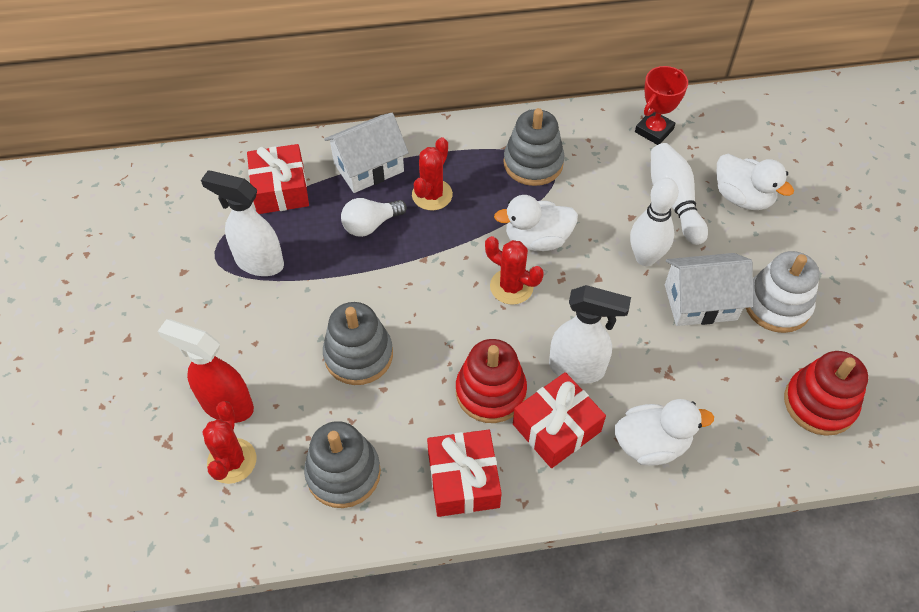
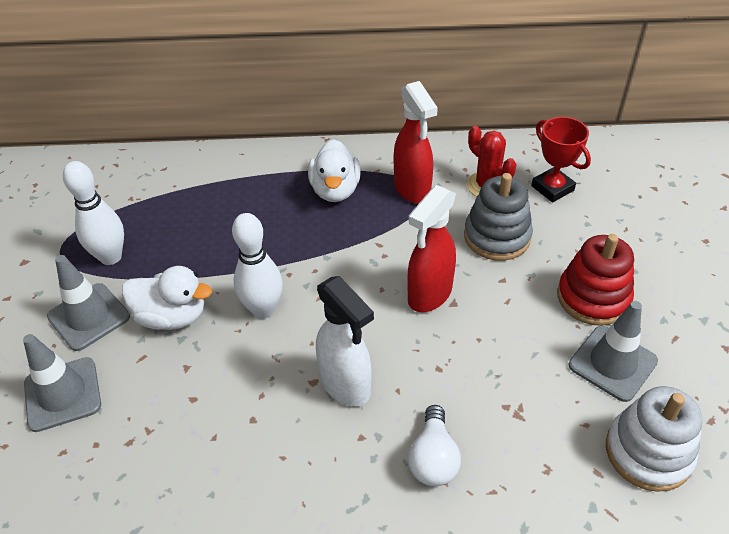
grey stacking toy: [304,421,381,508] [323,302,393,385] [503,108,565,186] = 3 -> [464,173,533,261] = 1
grey traffic cone: none = 0 -> [23,334,101,432] [47,255,130,351] [569,301,658,402] = 3
red cactus: [202,401,257,484] [412,137,453,211] [485,236,544,305] = 3 -> [467,126,517,197] = 1
red gift: [247,144,309,214] [427,430,502,517] [513,372,606,468] = 3 -> none = 0
red spray bottle: [158,319,254,423] = 1 -> [394,81,438,204] [407,185,456,312] = 2
red stacking toy: [456,339,527,423] [784,351,868,436] = 2 -> [557,234,634,326] = 1
white duck: [494,195,578,251] [615,399,714,466] [716,154,794,210] = 3 -> [122,266,212,330] [308,139,361,202] = 2
white house: [324,113,409,193] [665,253,753,326] = 2 -> none = 0
white spray bottle: [201,170,284,276] [549,285,631,383] = 2 -> [316,276,374,407] = 1

